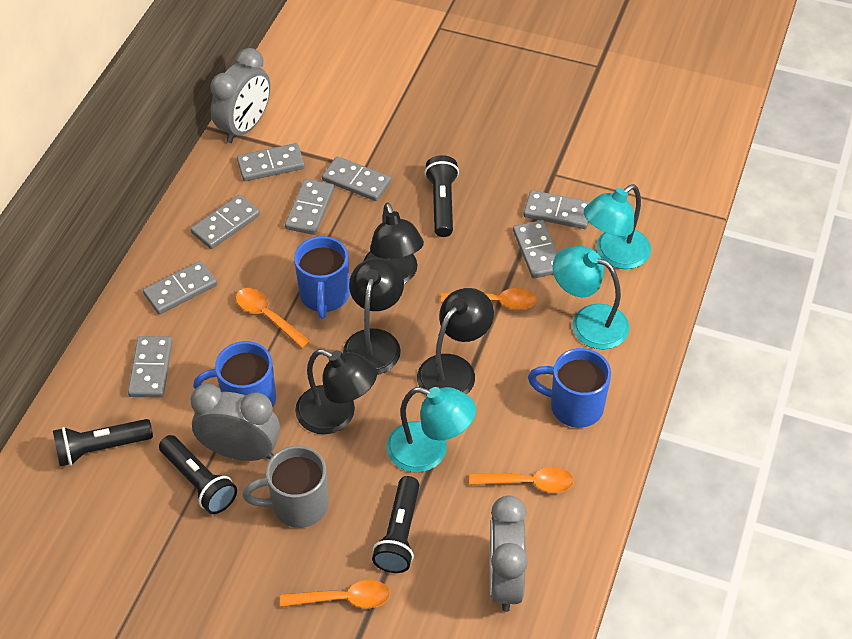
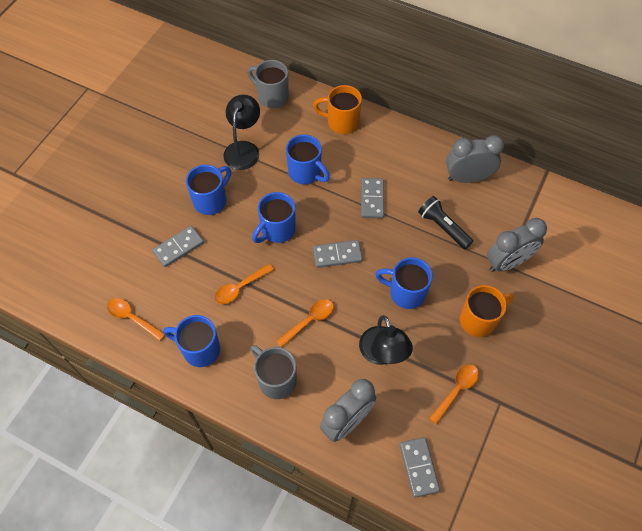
black flashlight: [53,419,153,466] [159,435,237,514] [372,476,420,573] [425,155,459,237] = 4 -> [418,196,473,249] = 1
black lamp: [295,349,377,434] [343,258,404,375] [363,203,424,284] [417,288,494,395] = 4 -> [223,95,260,170] [359,315,413,365] = 2
blue mug: [193,341,276,407] [294,236,350,319] [528,348,611,428] = 3 -> [163,315,220,367] [186,165,231,215] [252,192,296,243] [286,134,330,184] [375,257,433,309] = 5
grey domino: [128,336,173,398] [143,261,217,314] [191,195,260,249] [237,143,305,181] [285,179,334,235] [322,156,391,201] [513,220,557,278] [523,190,590,229] = 8 -> [152,226,204,267] [313,240,362,268] [361,178,384,218] [400,437,440,498] = 4
grey mug: [242,445,329,528] = 1 -> [247,60,289,108] [251,345,297,399] = 2
orange mug: none = 0 -> [313,85,362,134] [460,285,514,337] = 2
turquoise lamp: [387,387,476,472] [553,246,629,349] [584,184,651,269] = 3 -> none = 0

